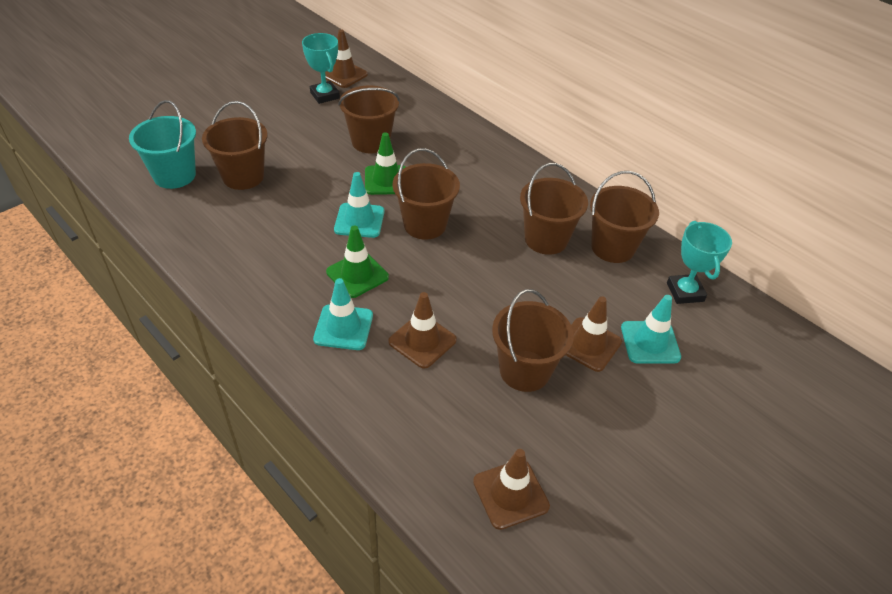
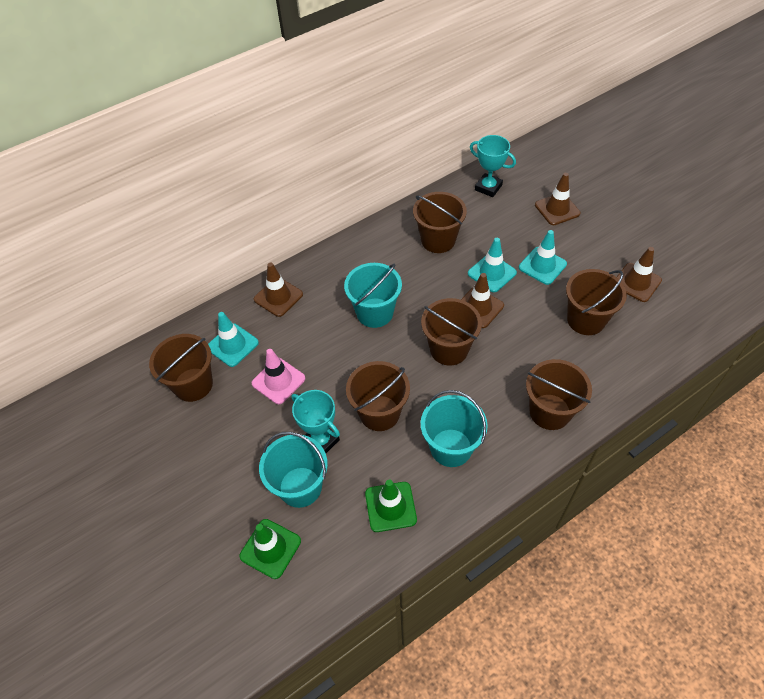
pink traffic cone: none = 0 -> [252,349,305,404] = 1
turquoise bucket: [129,100,196,189] = 1 -> [259,432,328,508] [344,263,402,328] [421,390,488,467] = 3

